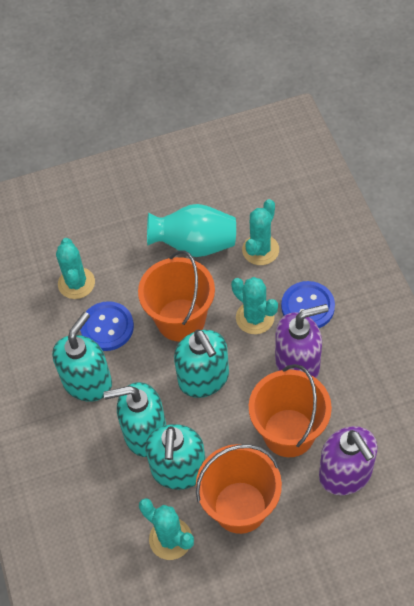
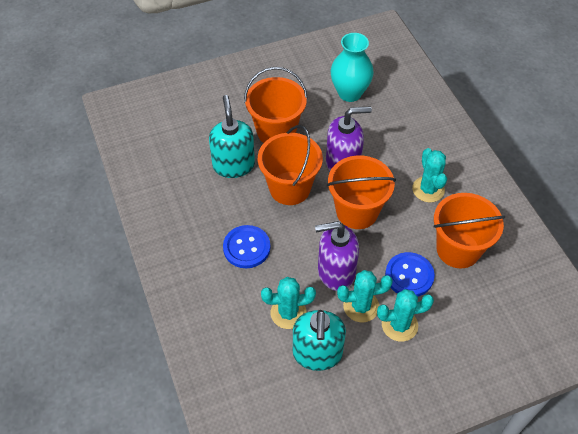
orange bucket: [138,250,215,342] [196,444,282,534] [249,364,332,457] = 3 -> [244,67,308,143] [258,125,323,205] [327,155,396,229] [434,193,505,268] = 4
turquoise soap dispenser: [52,312,112,402] [104,382,166,457] [145,424,206,490] [174,329,229,398] = 4 -> [209,95,255,178] [293,310,346,371] = 2

